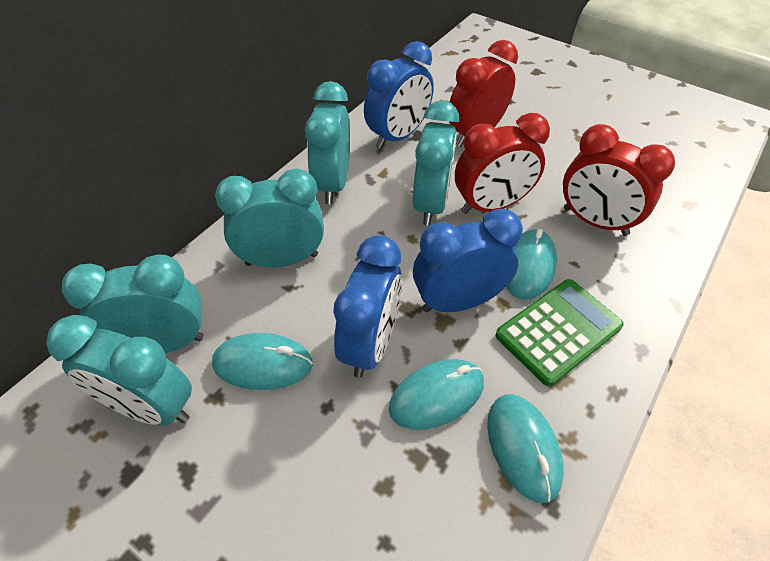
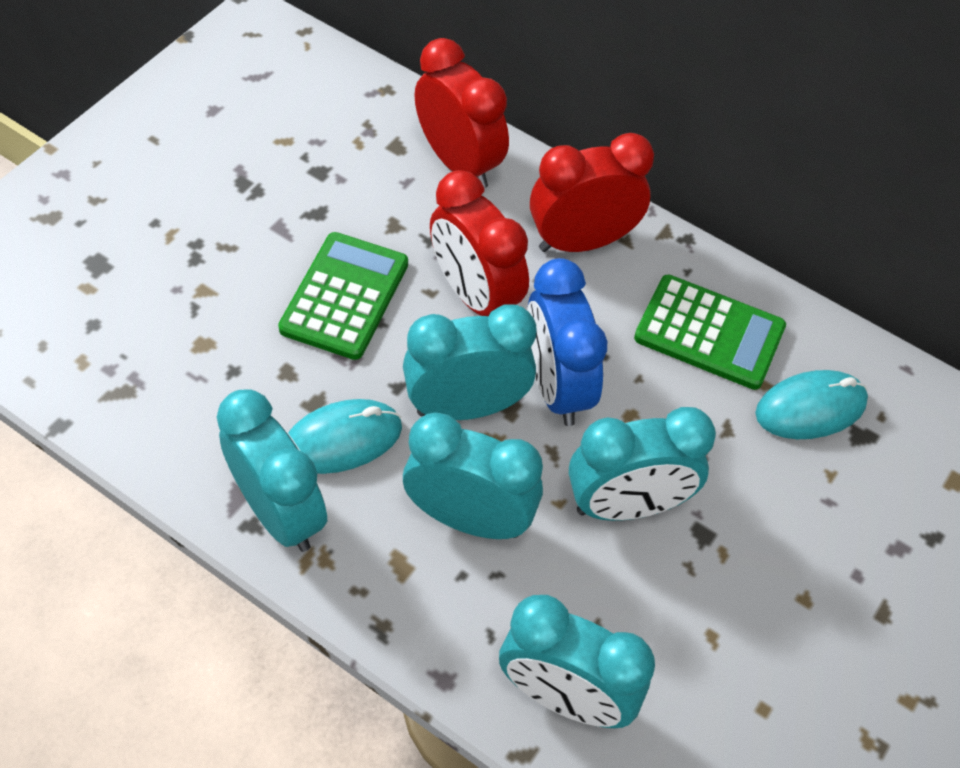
blue clock: [333,235,402,378] [364,41,434,149] [413,209,523,312] = 3 -> [527,258,607,426] = 1
green calculator: [496,279,624,386] = 1 -> [278,232,408,360] [634,275,786,390] = 2
turquoise mouse: [212,333,313,390] [389,359,484,430] [487,394,564,503] [506,229,557,300] = 4 -> [288,399,402,474] [755,370,868,439] = 2

